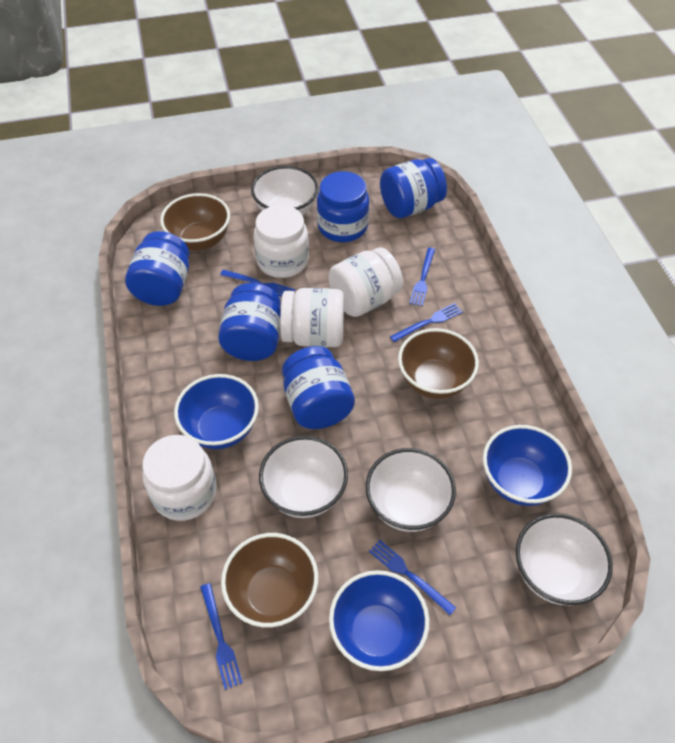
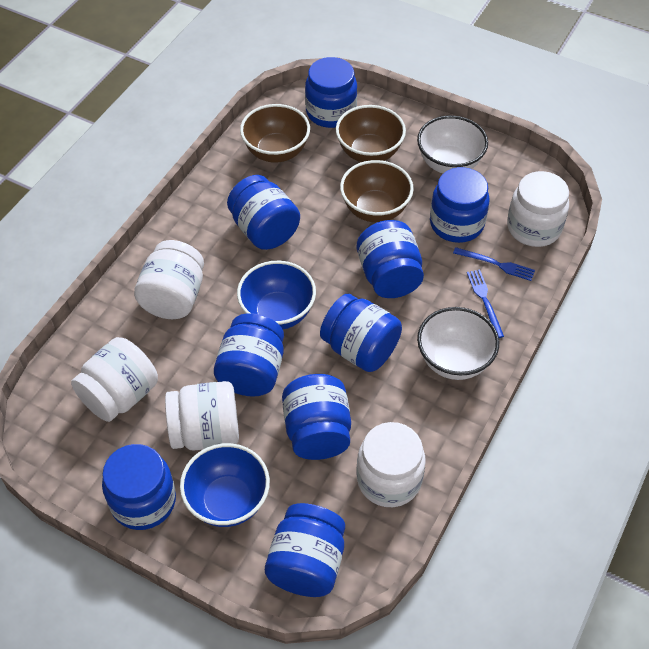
blue bowl: [174,374,259,449] [329,570,429,671] [483,425,572,506] = 3 -> [180,443,270,527] [237,261,316,329] = 2
blue fork: [200,583,243,690] [220,270,295,297] [369,540,456,615] [390,303,463,342] [409,248,435,306] = 5 -> [453,247,535,281] [467,270,504,338] = 2
blue jar: [125,231,190,306] [218,283,281,361] [282,346,355,429] [317,171,369,242] [380,158,447,218] = 5 -> [102,444,176,530] [214,313,284,397] [227,175,300,250] [265,503,345,597] [282,374,351,460] [305,57,357,128] [320,294,402,372] [357,220,424,298] [430,167,490,243] = 9
white bowl: [251,166,318,216] [259,436,348,518] [366,448,456,532] [516,513,613,605] = 4 -> [417,115,488,173] [417,307,499,380] = 2
white jar: [142,435,217,521] [254,205,309,278] [280,288,344,347] [328,247,403,317] = 4 -> [71,337,158,422] [134,240,204,319] [165,381,239,451] [357,422,426,507] [507,171,569,247] = 5

